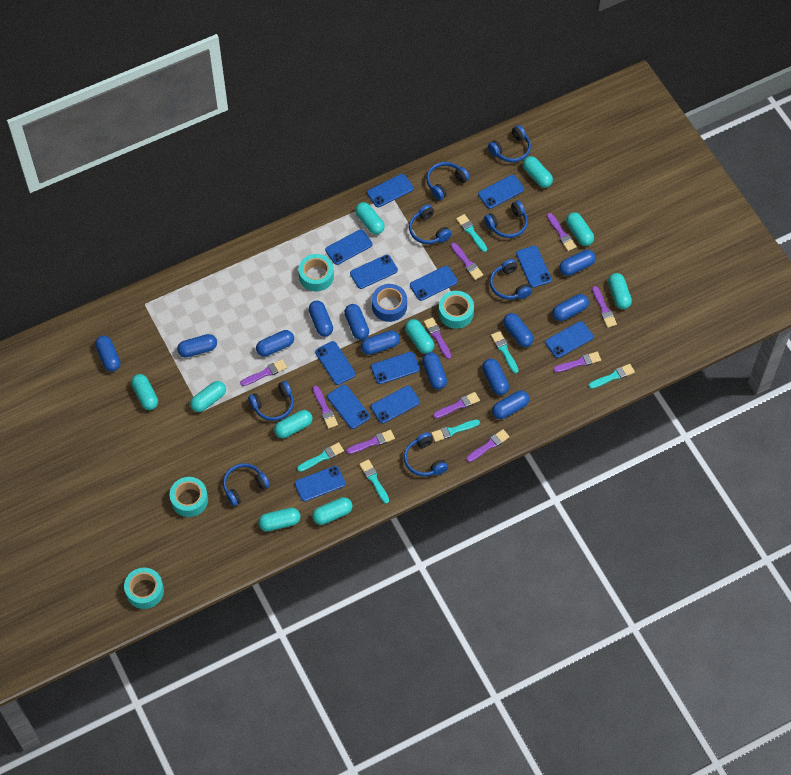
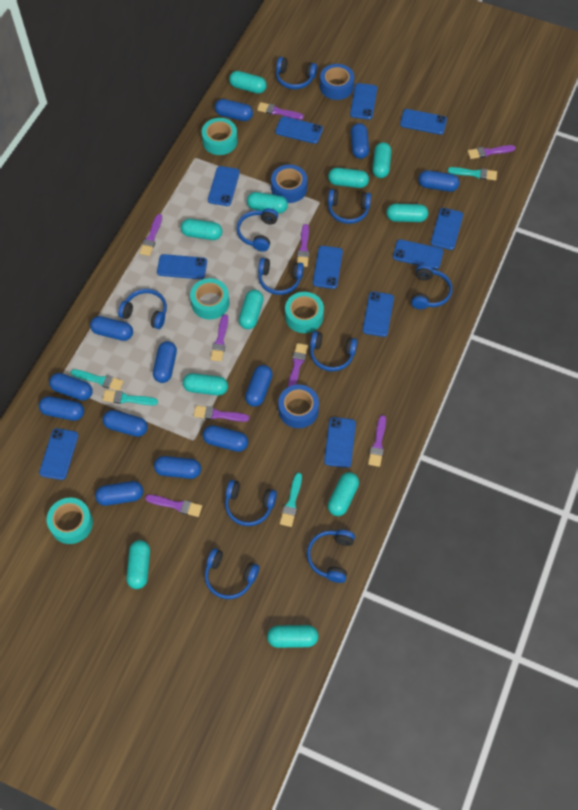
blue headphones: [223,463,270,506] [248,381,294,421] [404,433,448,476] [409,204,452,244] [427,162,470,200] [484,201,528,238] [488,125,531,162] [490,259,532,300] = 8 -> [118,289,167,329] [205,548,259,599] [225,480,277,526] [237,208,278,252] [258,258,304,295] [276,57,317,89] [307,530,355,583] [310,331,357,371] [328,189,371,224] [411,264,452,309] = 10
blue phone: [295,466,345,502] [315,341,356,385] [325,229,372,265] [327,384,370,429] [350,255,398,289] [367,174,414,208] [371,352,420,384] [371,386,420,424] [410,266,458,301] [478,175,524,209] [516,246,552,288] [545,321,593,358] = 12 -> [39,428,79,480] [157,254,207,279] [208,166,240,206] [275,116,323,144] [313,246,343,289] [324,417,356,468] [350,83,377,120] [363,291,394,337] [393,239,443,269] [400,109,447,135] [431,208,463,250] = 11
blue tape: [372,284,407,322] = 1 -> [271,165,307,203] [278,385,319,428] [320,64,354,100] = 3
purple brush: [240,359,287,386] [313,385,338,429] [346,430,395,454] [424,317,451,359] [433,392,480,418] [451,243,483,280] [466,429,510,462] [547,213,577,251] [553,352,601,373] [592,286,617,328] = 10 -> [139,214,162,256] [145,494,202,517] [193,405,249,422] [210,314,228,361] [257,102,304,120] [288,343,308,387] [297,224,309,267] [368,415,386,467] [467,145,516,159] = 9
turquoise brush: [297,442,344,472] [359,459,389,504] [431,419,480,442] [456,214,487,252] [491,331,519,374] [588,364,635,389] = 6 -> [70,369,124,391] [102,390,158,406] [280,473,302,527] [448,167,497,180] = 4
turquoise capsule: [131,374,158,410] [190,381,226,412] [258,508,300,531] [274,410,312,438] [312,497,352,525] [355,202,385,234] [405,319,434,354] [523,156,553,188] [566,212,594,246] [608,273,632,309] = 10 -> [126,540,150,589] [181,219,222,240] [183,373,228,395] [229,71,267,94] [239,290,264,329] [247,192,288,213] [267,625,318,648] [328,168,369,188] [328,472,359,516] [372,142,391,178] [386,204,428,222] = 11

